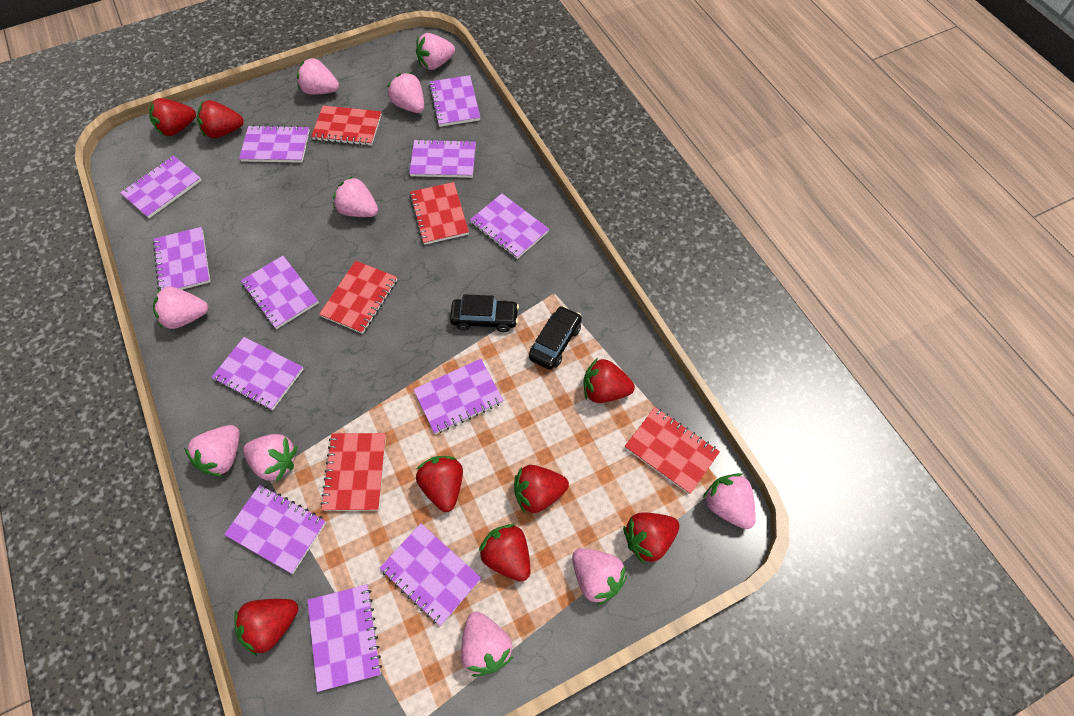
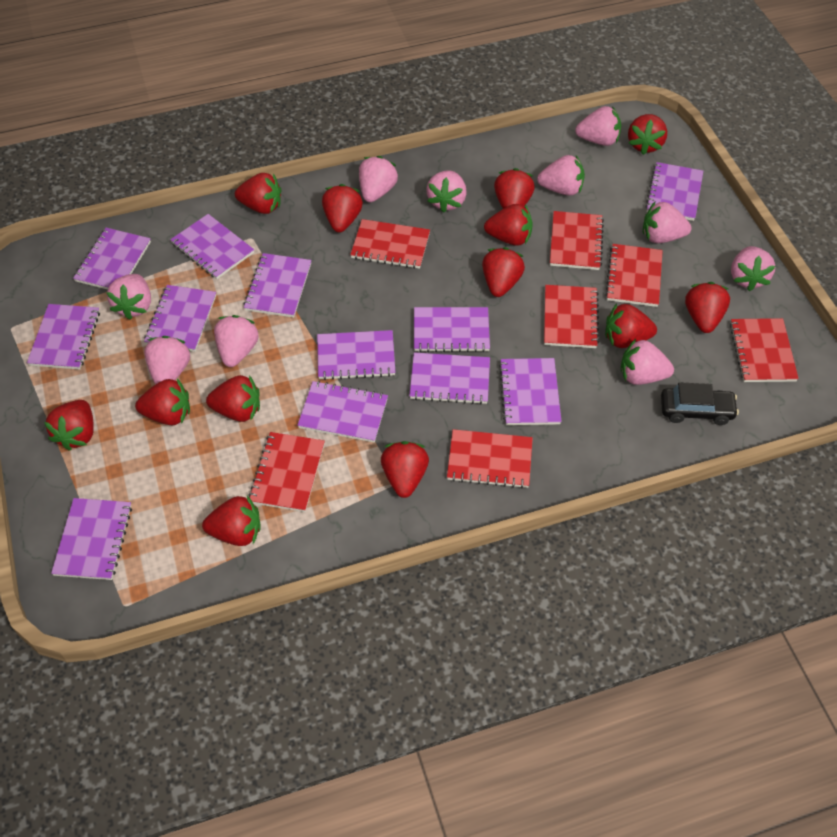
black car: [450,294,519,332] [529,306,582,370] = 2 -> [661,382,739,425] = 1
red notebook: [311,105,382,146] [319,261,397,334] [321,433,386,511] [410,182,469,245] [624,407,720,494] = 5 -> [248,432,325,512] [350,219,430,269] [447,429,533,489] [544,285,599,348] [550,211,604,270] [605,244,663,307] [730,318,799,382] = 7
red strawberry: [149,98,196,136] [197,100,244,138] [234,599,298,656] [416,456,463,512] [479,524,530,582] [514,465,569,513] [583,358,635,403] [623,512,679,564] = 8 -> [44,400,94,451] [135,378,190,425] [202,496,260,546] [206,375,260,422] [235,173,281,214] [322,184,363,233] [381,441,429,498] [482,247,525,297] [484,204,533,246] [494,168,535,209] [605,304,657,348] [628,114,667,155] [685,282,730,333] = 13

